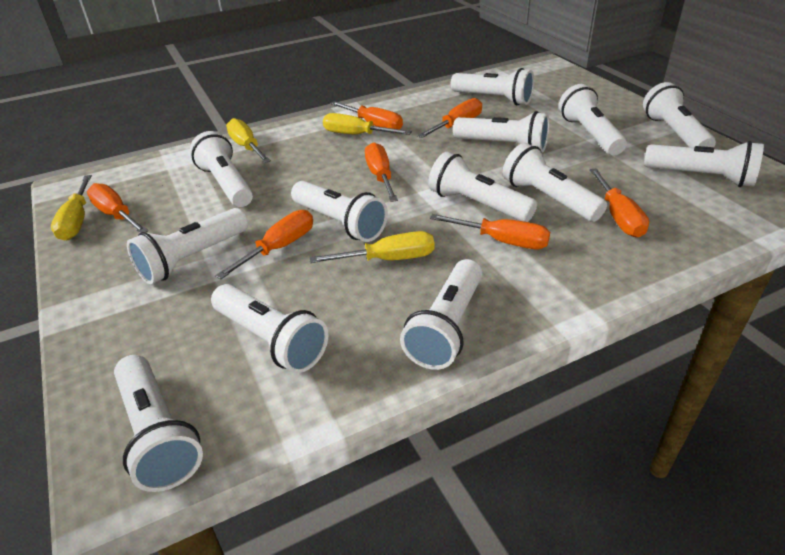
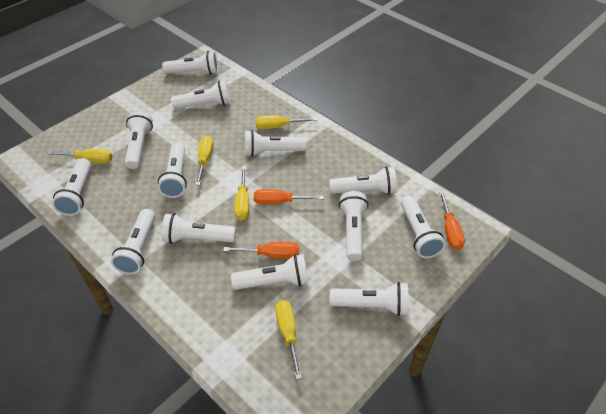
orange screwdriver: [87,183,148,233] [215,210,313,279] [330,101,403,129] [365,142,398,202] [417,98,482,138] [430,214,550,249] [590,169,649,237] = 7 -> [223,242,299,259] [254,189,324,205] [439,192,465,250] = 3
yellow screwdriver: [51,175,92,240] [226,118,271,163] [309,231,435,263] [323,113,412,135] = 4 -> [47,149,112,164] [195,136,213,185] [234,166,249,221] [255,116,317,129] [275,300,302,379] = 5

